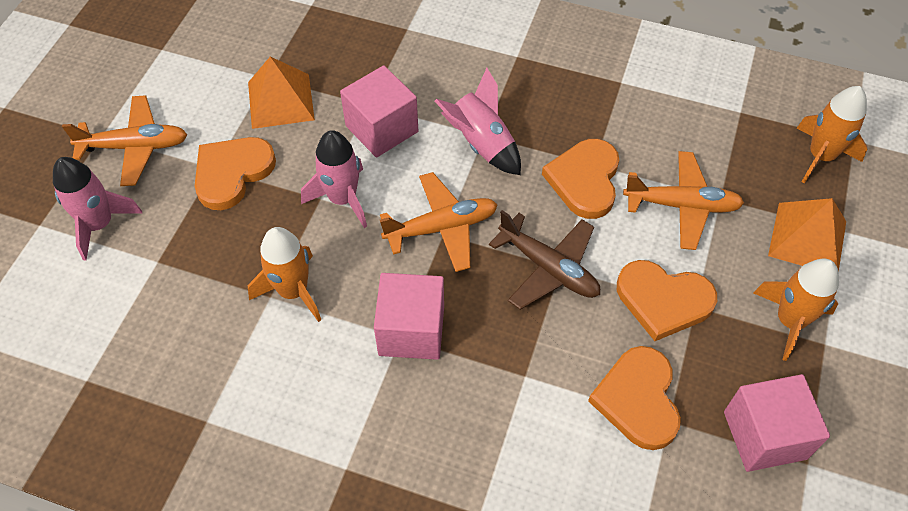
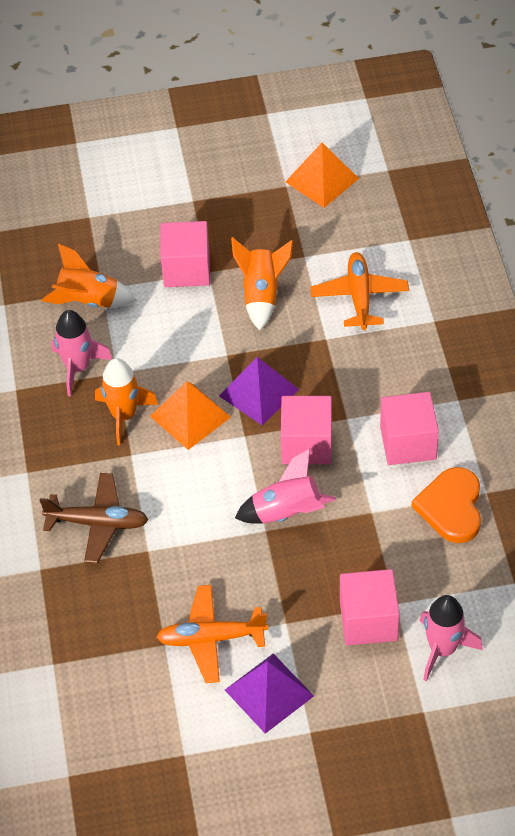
orange heart: [195,137,276,210] [542,139,619,219] [588,346,681,450] [617,260,717,341] = 4 -> [412,467,481,543] = 1
orange plane: [62,95,187,186] [380,172,497,272] [623,151,744,250] = 3 -> [156,585,268,683] [310,252,409,330] = 2
pink cube: [340,65,418,157] [374,273,444,360] [724,374,830,472] = 3 -> [160,221,210,287] [281,396,332,464] [340,569,400,645] [380,392,439,465] = 4
purple pyramid: none = 0 -> [219,357,299,425] [225,654,314,734] = 2

